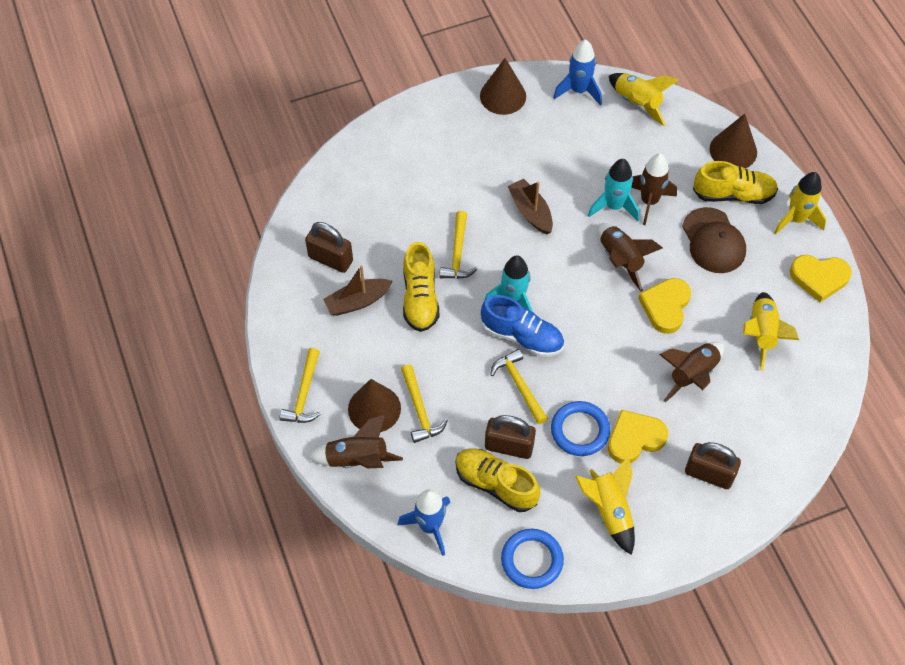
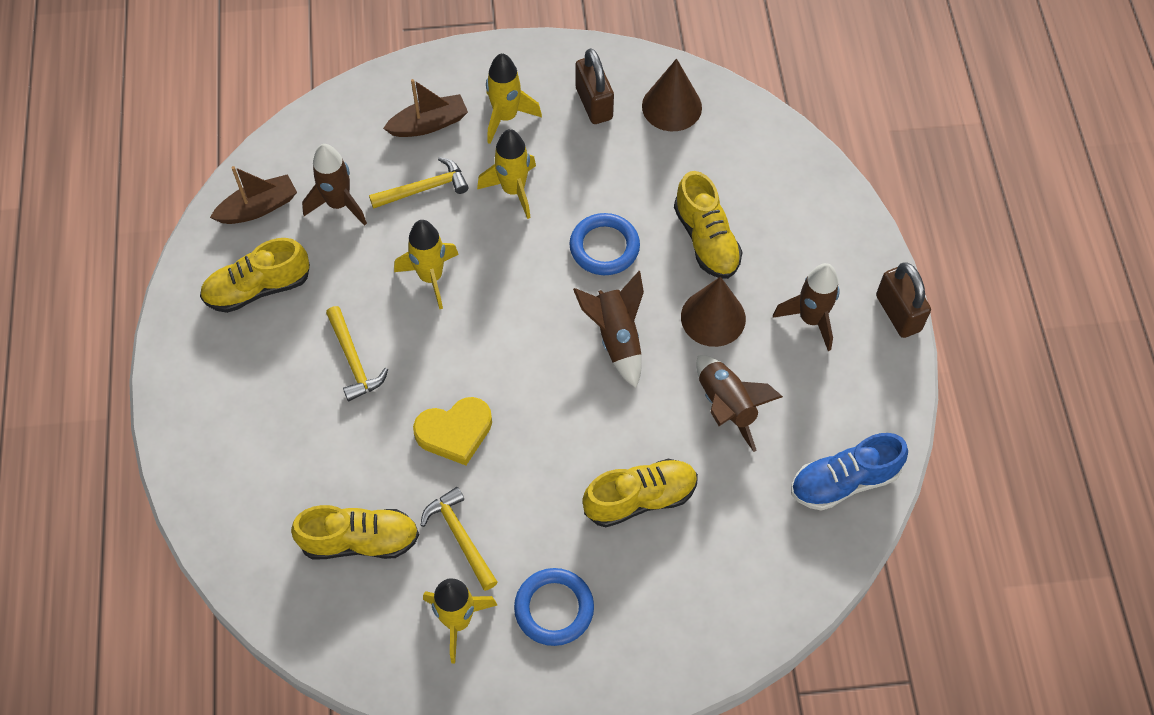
blue rocket: [398,489,450,556] [553,39,602,105] = 2 -> none = 0
brown cap: [682,207,746,273] = 1 -> none = 0
brown cone: [348,379,401,432] [480,58,526,115] [710,114,757,168] = 3 -> [642,59,702,131] [681,277,746,347] = 2
brown padlock: [305,222,353,273] [485,415,536,459] [685,442,741,489] = 3 -> [575,48,614,124] [876,262,931,338] = 2
turquoise rocket: [484,255,533,312] [588,159,639,222] = 2 -> none = 0
yellow hammer: [280,348,321,423] [401,365,448,443] [439,211,477,279] [490,349,548,424] = 4 -> [326,306,388,401] [369,157,469,209] [421,487,498,591] = 3
yellow heart: [608,410,668,464] [638,278,691,334] [790,255,852,302] = 3 -> [413,397,492,465] = 1
yellow shoe: [403,242,439,332] [456,448,541,512] [693,161,778,204] = 3 -> [200,238,310,313] [291,505,419,559] [582,459,698,527] [674,171,743,279] = 4

